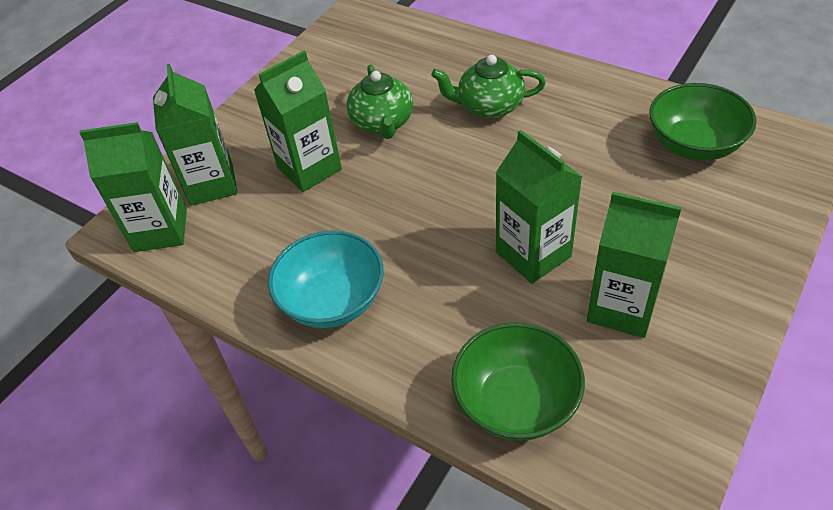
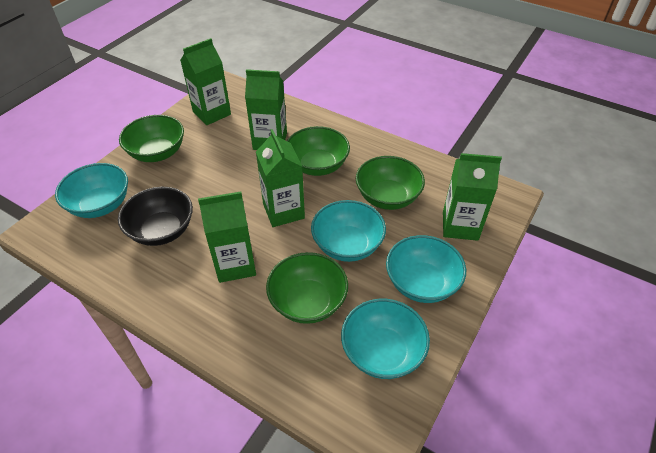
black bowl: none = 0 -> [118,187,193,246] = 1
green bowl: [451,322,585,441] [649,83,757,161] = 2 -> [119,115,184,162] [266,252,348,324] [287,126,350,176] [356,156,425,210] = 4
green teapot: [347,64,413,139] [431,55,546,118] = 2 -> none = 0
turquoise bowl: [268,230,384,328] = 1 -> [55,163,128,218] [311,200,386,262] [341,299,430,379] [386,235,466,303] = 4

